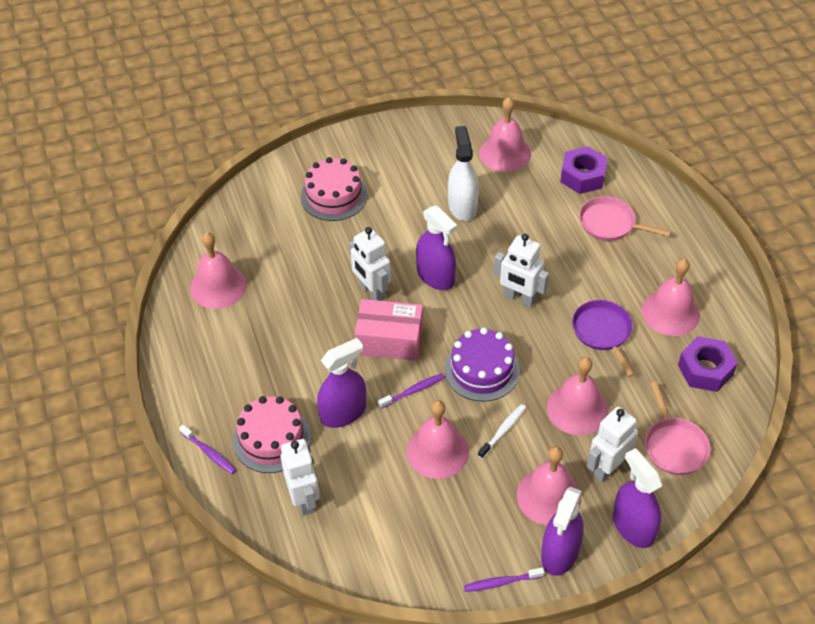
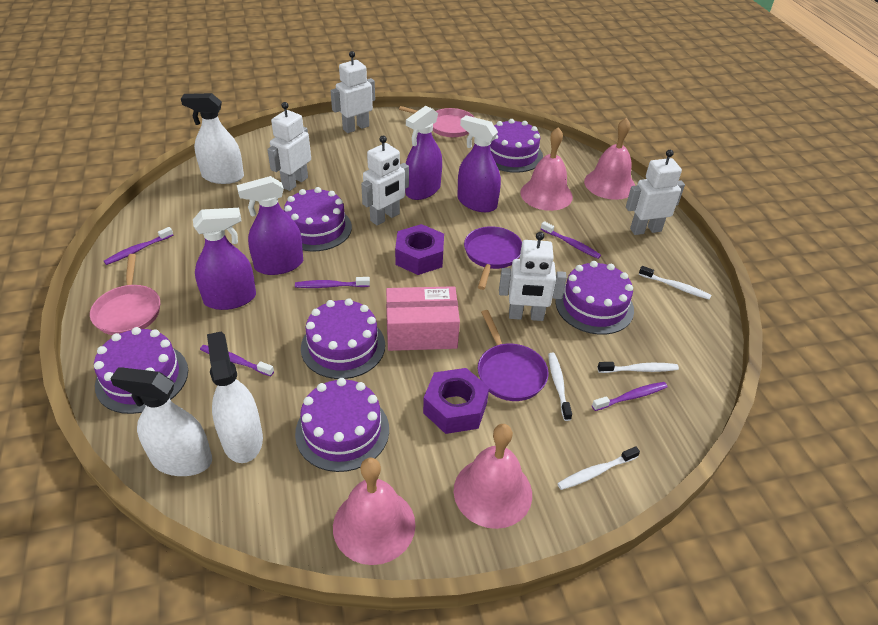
pink bell: [190,232,247,309] [406,400,469,479] [479,97,531,172] [517,446,581,525] [547,357,608,435] [642,258,700,336] = 6 -> [333,458,415,565] [454,424,532,529] [520,127,573,211] [584,118,635,200] = 4
pink cake: [233,396,311,473] [301,157,368,221] = 2 -> none = 0
purple cake: [445,328,520,402] = 1 -> [94,327,188,414] [284,187,352,252] [295,378,389,472] [301,298,385,379] [490,119,543,173] [555,261,634,335] = 6
purple pan: [572,300,635,377] = 1 -> [464,226,522,290] [478,310,548,401] = 2
purple toothbrush: [179,425,236,474] [378,373,445,409] [464,567,545,592] = 3 -> [104,227,173,265] [200,345,274,376] [295,277,370,288] [541,221,601,259] [592,382,667,411] = 5
white robot: [281,439,320,516] [350,227,391,301] [494,234,549,308] [587,406,638,483] = 4 -> [267,102,311,191] [330,51,375,133] [361,136,409,226] [499,232,567,321] [626,150,685,235] = 5
white spray bottle: [448,126,479,221] = 1 -> [110,367,212,476] [181,93,244,184] [207,332,263,463] = 3
white toothbrush: [478,404,526,459] = 1 -> [548,353,572,421] [557,446,640,490] [597,362,679,373] [639,266,711,300] = 4

